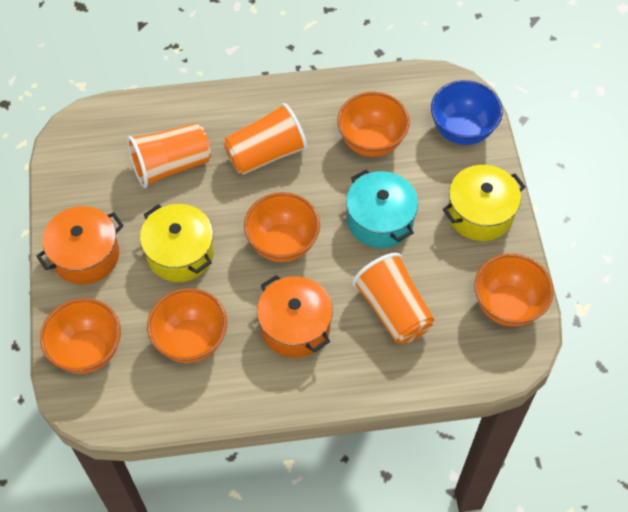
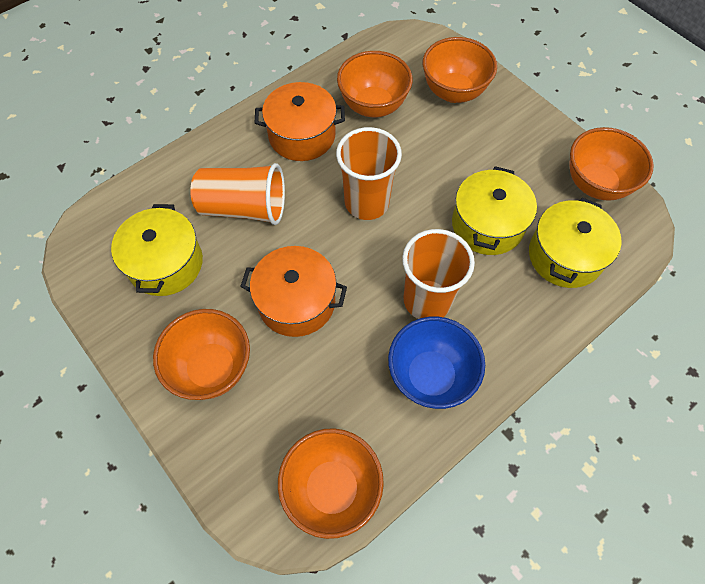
turquoise pot: [346,170,418,248] = 1 -> none = 0
yellow pot: [140,204,214,282] [443,165,525,241] = 2 -> [111,204,203,296] [452,166,537,255] [529,198,621,288] = 3

